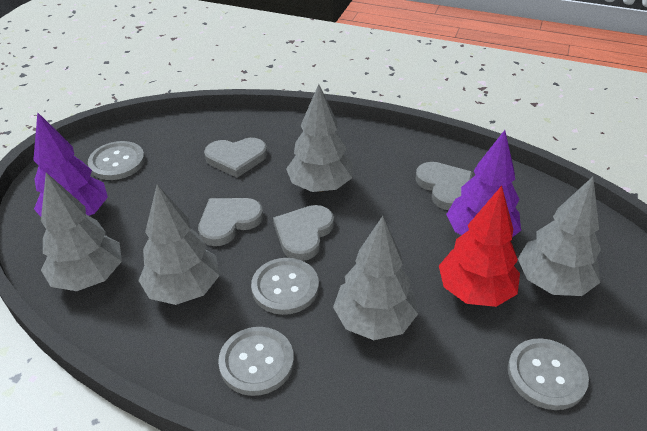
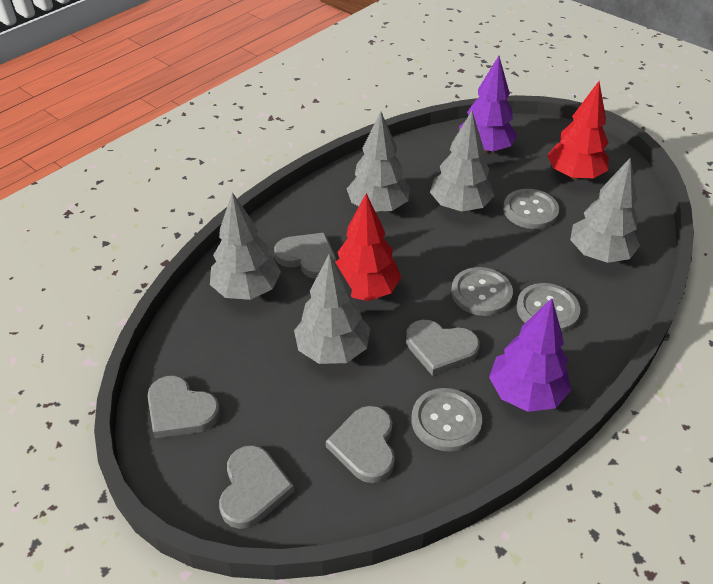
grey heart: [198,198,263,246] [204,138,267,178] [273,205,334,261] [415,162,473,210] = 4 -> [147,375,220,438] [219,445,294,529] [274,233,336,279] [326,406,395,483] [406,320,480,376] = 5
red tree: [439,186,520,307] = 1 -> [335,193,401,301] [547,81,609,180] = 2

